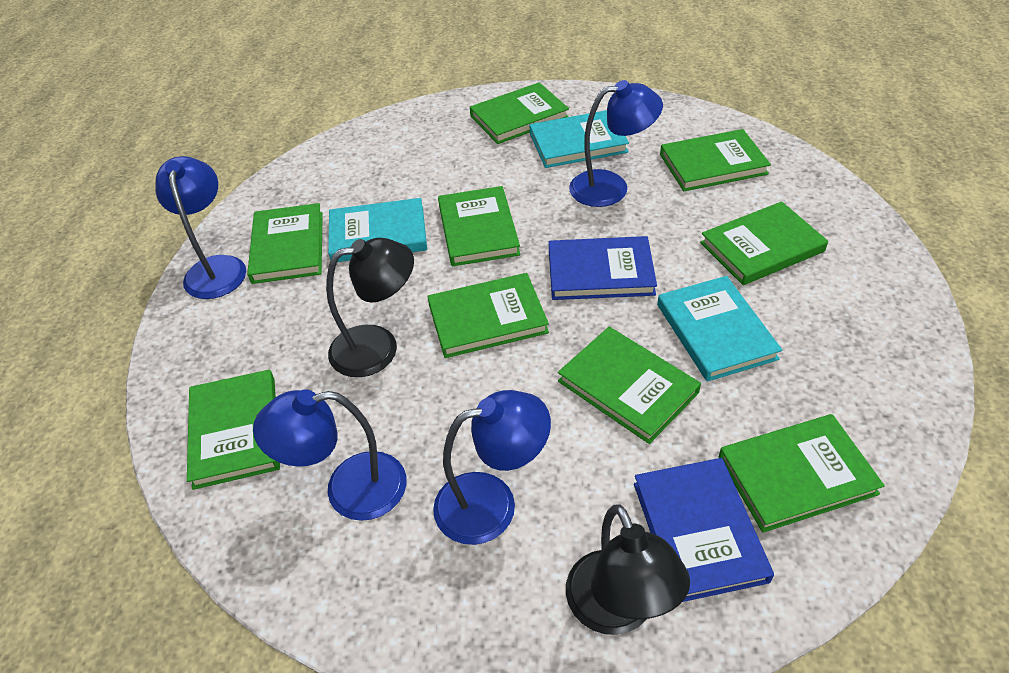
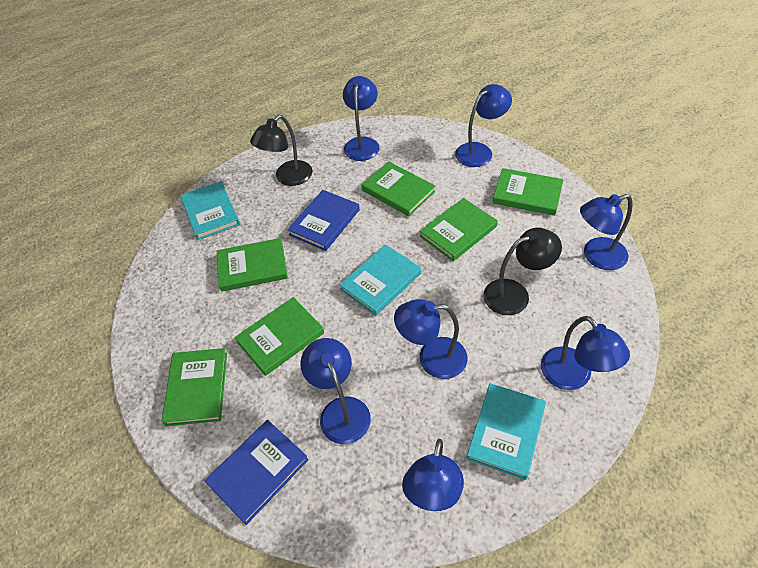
blue lamp: [155,156,246,299] [253,389,407,521] [433,390,551,545] [569,80,663,207] = 4 -> [300,338,371,444] [343,76,379,161] [394,299,467,379] [402,439,464,511] [455,84,512,167] [541,316,630,390] [580,194,633,270] = 7
green book: [187,370,280,490] [247,203,323,284] [427,273,549,358] [438,186,520,266] [470,82,569,144] [558,327,701,444] [660,129,771,191] [700,202,828,285] [719,414,885,533] = 9 -> [162,348,227,426] [217,238,288,292] [235,297,324,376] [362,161,435,216] [420,198,498,261] [493,168,563,216] = 6

